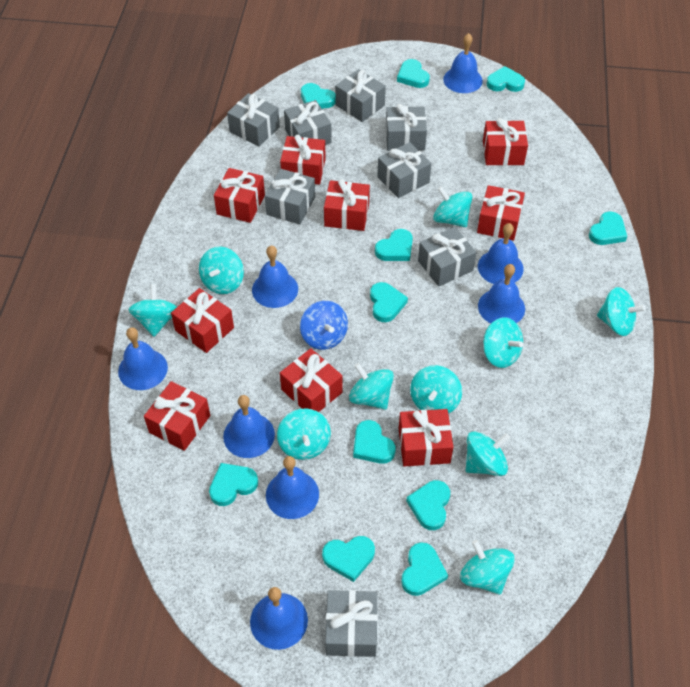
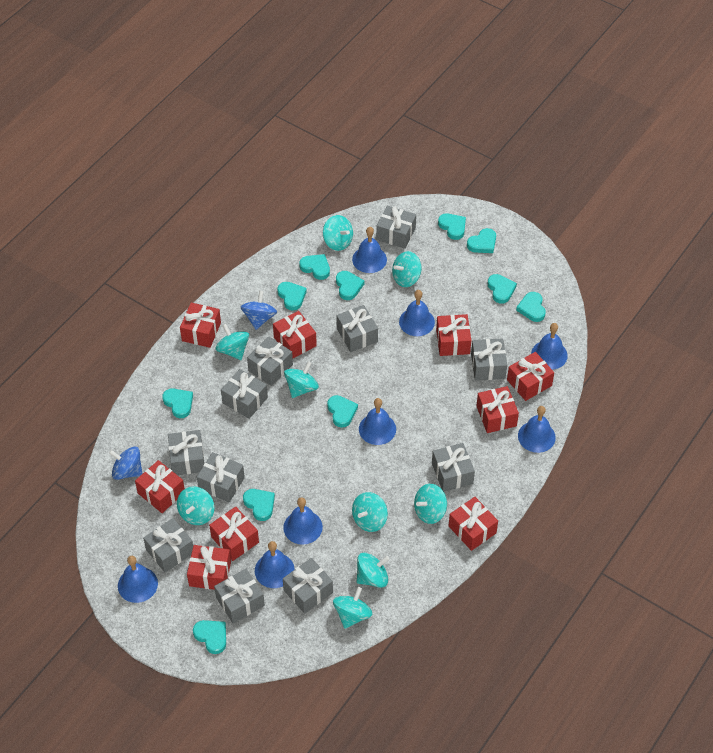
blue spinning top: [300,301,348,350] = 1 -> [109,447,143,480] [241,291,277,330] = 2
grey gift: [227,93,280,147] [265,169,315,224] [284,100,332,145] [325,590,378,657] [335,69,386,122] [377,142,432,198] [386,104,427,151] [418,227,476,287] = 8 -> [143,518,193,572] [168,430,204,475] [197,452,245,502] [214,569,265,623] [221,369,268,419] [247,336,293,386] [283,558,333,614] [336,305,378,352] [376,206,416,249] [432,443,475,492] [471,338,507,381] = 11
turquoise spinning top: [128,284,177,337] [199,247,244,294] [277,408,331,460] [349,363,394,410] [410,365,462,414] [433,186,472,227] [460,540,515,595] [466,431,510,476] [483,317,523,368] [597,287,646,336] = 10 -> [177,487,214,525] [215,324,249,360] [284,361,319,398] [323,215,353,251] [333,587,372,629] [352,492,388,532] [357,553,389,588] [392,251,421,287] [414,484,447,524] = 9

